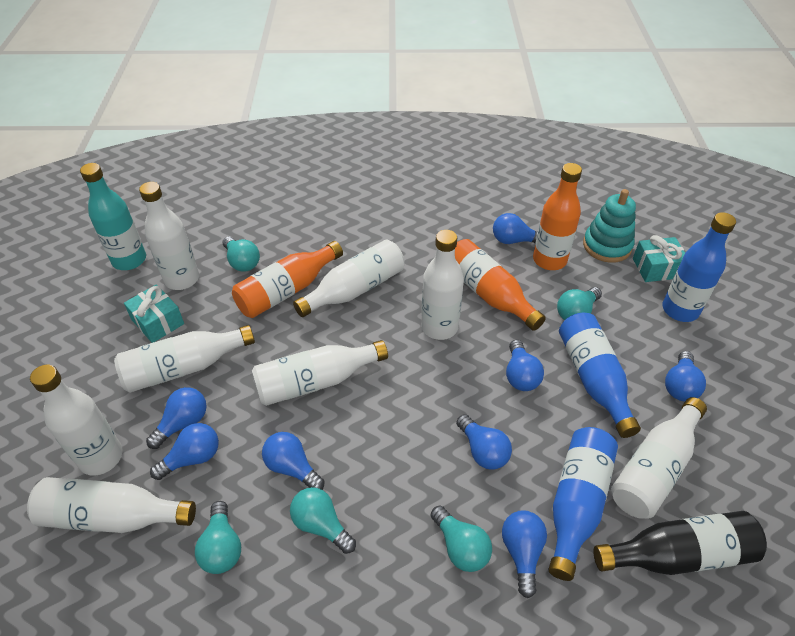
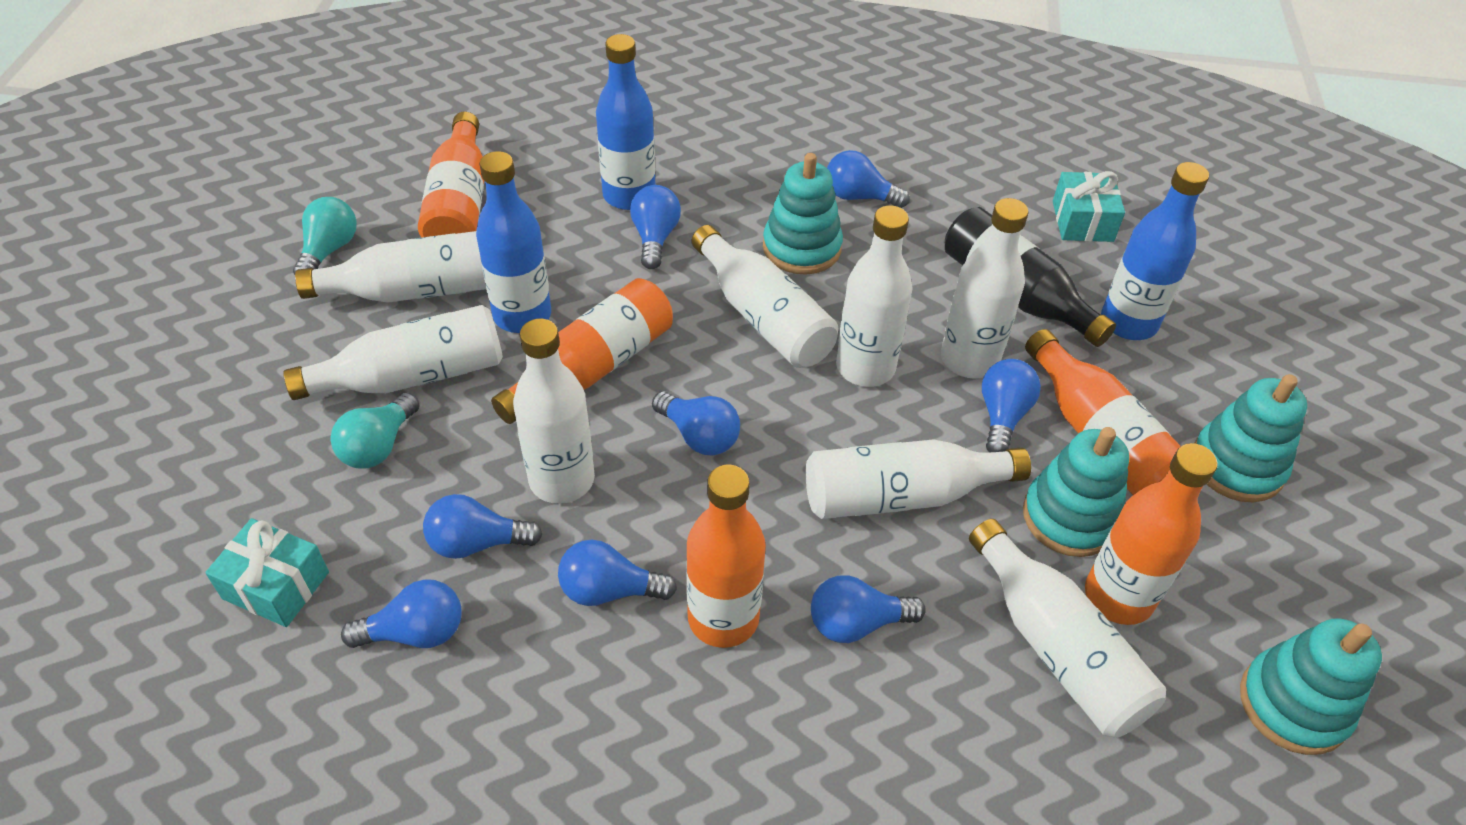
orange bottle: [232,241,343,318] [455,239,546,331] [533,163,582,270] = 3 -> [418,112,484,238] [491,278,673,424] [686,465,766,648] [1025,329,1181,495] [1085,443,1218,625] = 5
turquoise bottle: [80,163,146,270] = 1 -> none = 0
turquoise light bulb: [195,501,241,574] [222,237,260,272] [290,487,356,554] [431,505,492,572] [557,287,602,320] = 5 -> [293,197,357,275] [331,392,420,469] = 2
turquoise stacking toy: [583,189,636,263] = 1 -> [763,153,843,275] [1023,427,1129,557] [1194,374,1307,502] [1240,618,1382,755] = 4

